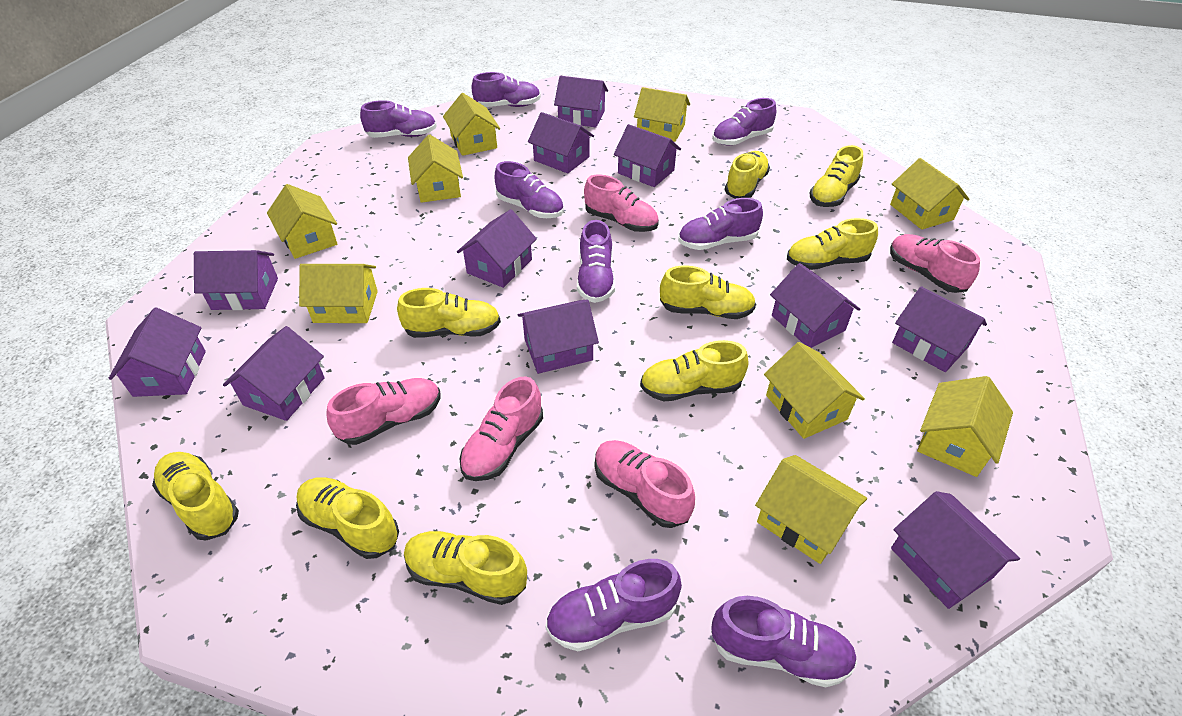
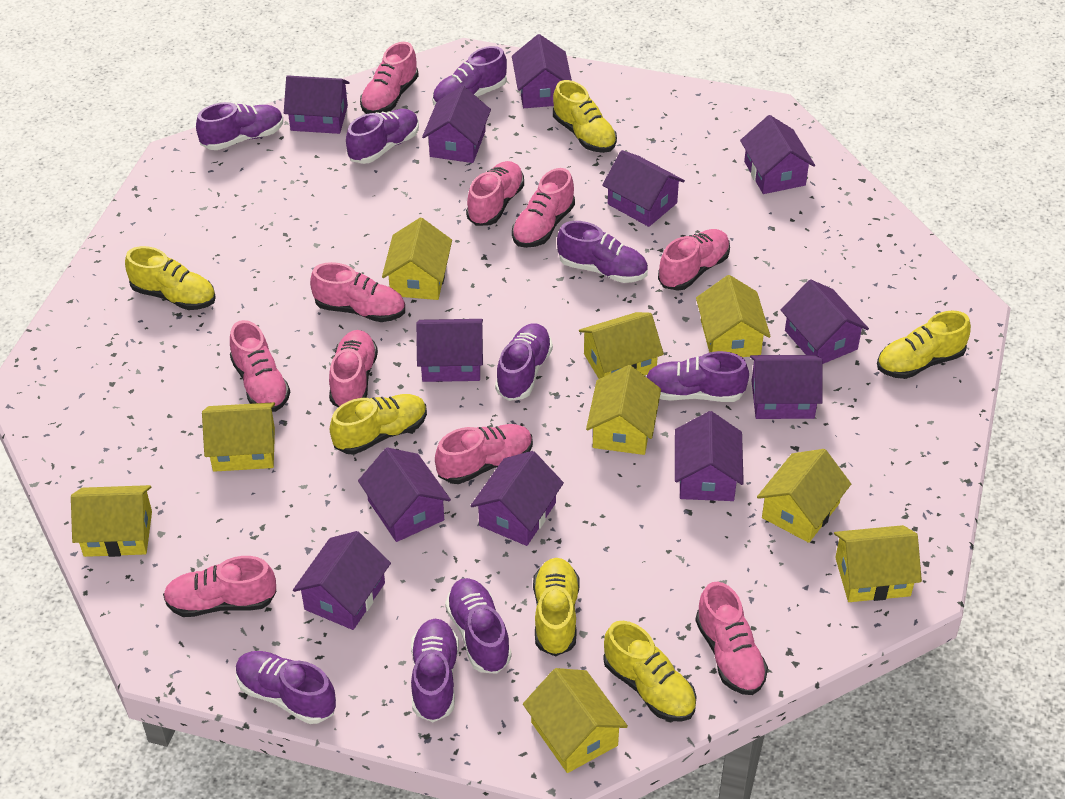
pink shoe: [326,378,440,445] [459,376,543,481] [584,175,659,232] [595,440,695,528] [890,234,980,293] = 5 -> [163,556,277,617] [230,320,290,412] [310,262,405,322] [329,330,378,407] [360,42,419,114] [435,424,533,484] [466,161,524,226] [512,168,575,248] [658,229,730,291] [695,581,768,695] = 10
purple house: [108,308,206,397] [194,250,278,310] [223,326,325,421] [457,209,537,288] [518,299,599,374] [528,112,594,173] [554,76,608,127] [614,124,681,187] [770,263,860,348] [891,491,1020,609] [892,286,987,372] = 11 -> [284,75,350,134] [293,531,391,630] [358,447,451,542] [416,319,483,382] [422,86,491,163] [471,451,564,546] [512,34,572,108] [602,150,685,227] [675,411,744,501] [740,115,815,194] [750,355,823,419] [781,279,869,364] = 12
purple shoe: [360,100,437,138] [471,72,541,107] [495,161,564,218] [545,559,682,651] [577,220,615,303] [678,198,763,250] [711,596,857,687] [712,98,776,145] = 8 -> [196,102,283,150] [236,651,336,724] [346,109,419,164] [411,619,459,722] [432,46,507,106] [445,578,512,674] [495,323,553,401] [557,221,648,283] [646,351,749,402] = 9
yellow shoe: [152,452,239,540] [296,477,399,559] [397,288,501,338] [404,531,527,605] [640,340,748,402] [660,266,756,319] [725,151,770,199] [787,218,878,270] [810,145,863,207] = 9 -> [125,246,216,310] [330,394,427,455] [533,558,580,656] [553,80,617,153] [603,621,696,722] [877,311,971,379] = 6

